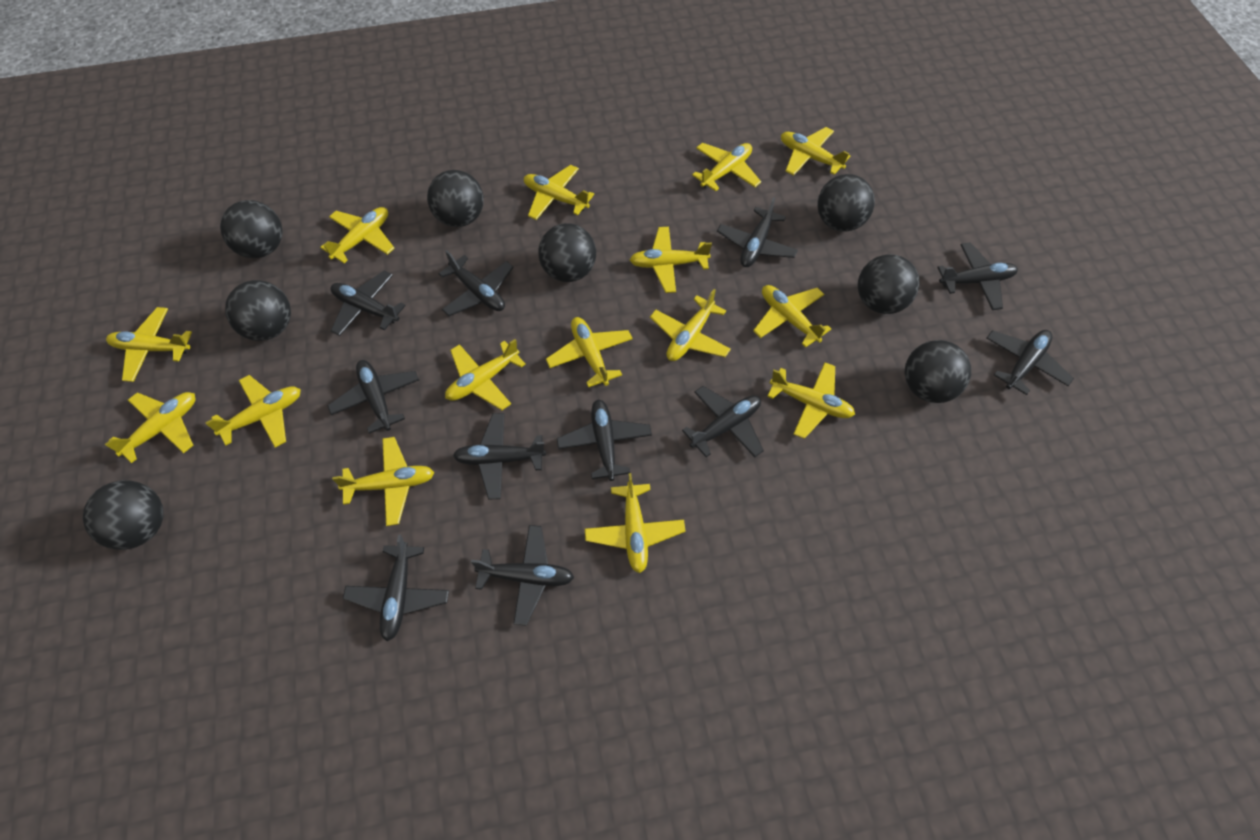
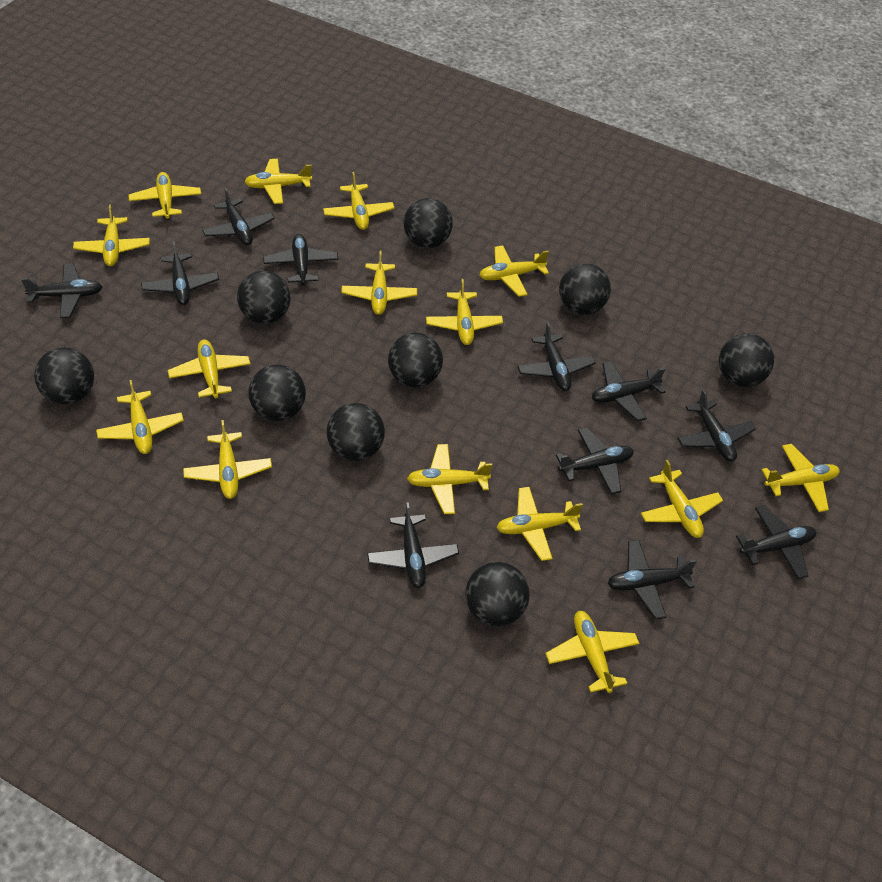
black ball: [83,480,164,550] [220,200,283,258] [225,280,291,341] [427,170,484,227] [538,223,596,282] [817,174,875,232] [858,254,919,314] [904,340,971,403] = 8 -> [34,347,94,404] [237,271,291,324] [249,364,306,421] [327,403,385,461] [388,332,443,387] [403,198,453,248] [465,562,530,627] [559,263,611,315] [719,333,774,387] = 9

